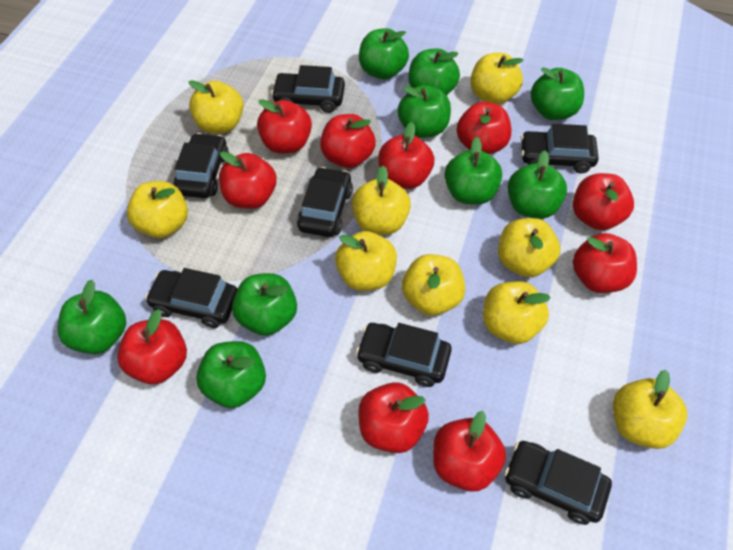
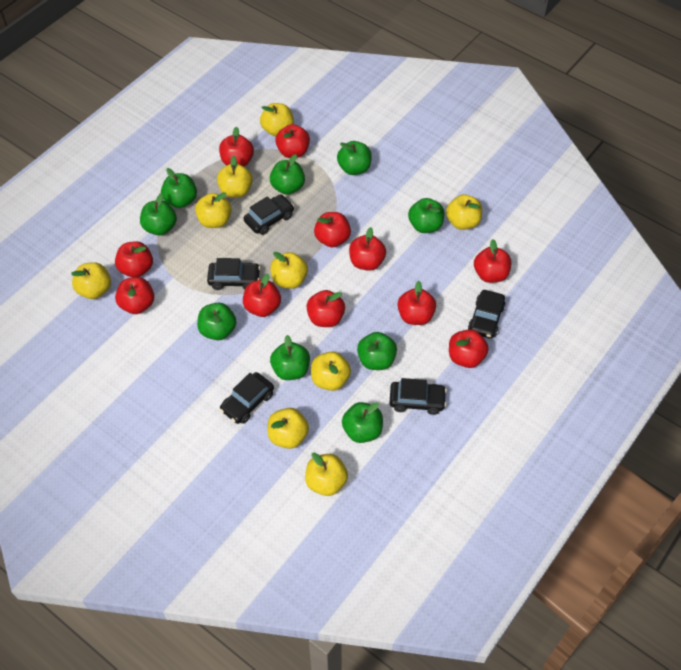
black car: [145,268,237,328] [173,133,229,198] [271,65,345,113] [297,167,353,237] [356,323,452,387] [504,441,612,525] [521,124,599,174] = 7 -> [207,258,260,290] [220,372,274,424] [244,194,294,235] [390,378,447,415] [468,290,506,339] = 5
red apple: [117,309,187,384] [219,151,277,209] [257,99,312,154] [320,114,375,168] [358,382,429,453] [378,122,434,189] [433,411,506,492] [457,102,511,154] [573,173,634,230] [573,233,637,293] = 10 -> [115,241,153,277] [115,277,154,314] [219,127,254,167] [243,273,281,317] [275,124,310,158] [307,290,345,327] [314,212,351,248] [349,227,386,271] [398,281,436,325] [449,329,489,368] [474,239,511,283] = 11

